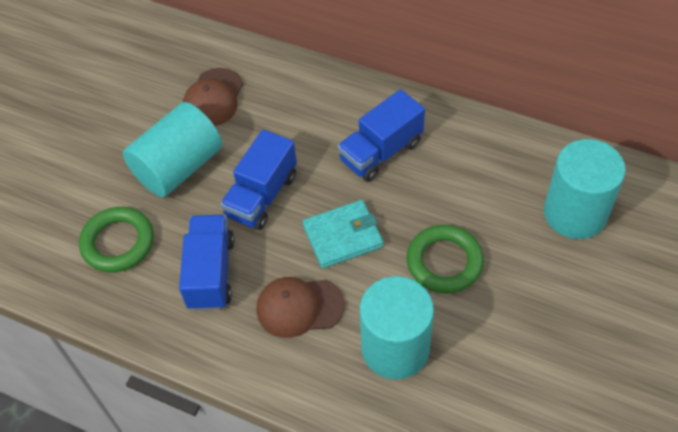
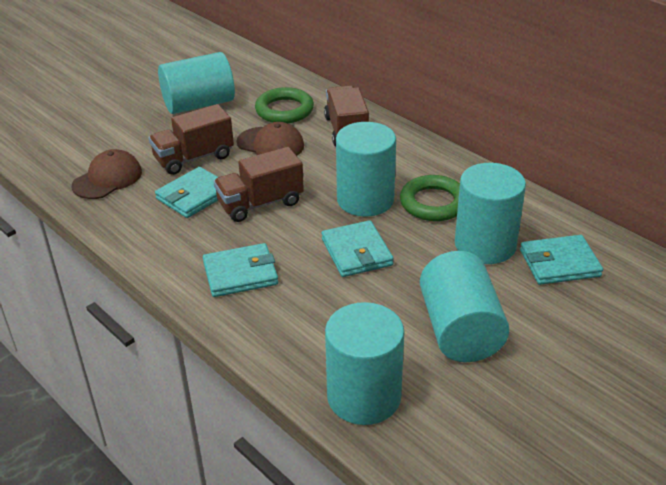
blue truck: [179,215,234,311] [220,130,297,230] [338,89,425,182] = 3 -> none = 0
brown truck: none = 0 -> [149,104,234,175] [213,147,304,222] [324,86,369,146] = 3
turquoise cylinder: [123,102,222,197] [360,276,434,379] [544,139,626,239] = 3 -> [158,52,235,114] [325,302,405,425] [336,122,396,217] [420,251,510,362] [455,163,526,264] = 5
turquoise wallet: [303,200,383,268] = 1 -> [155,167,218,218] [203,243,278,297] [321,220,394,277] [520,235,603,285] = 4

